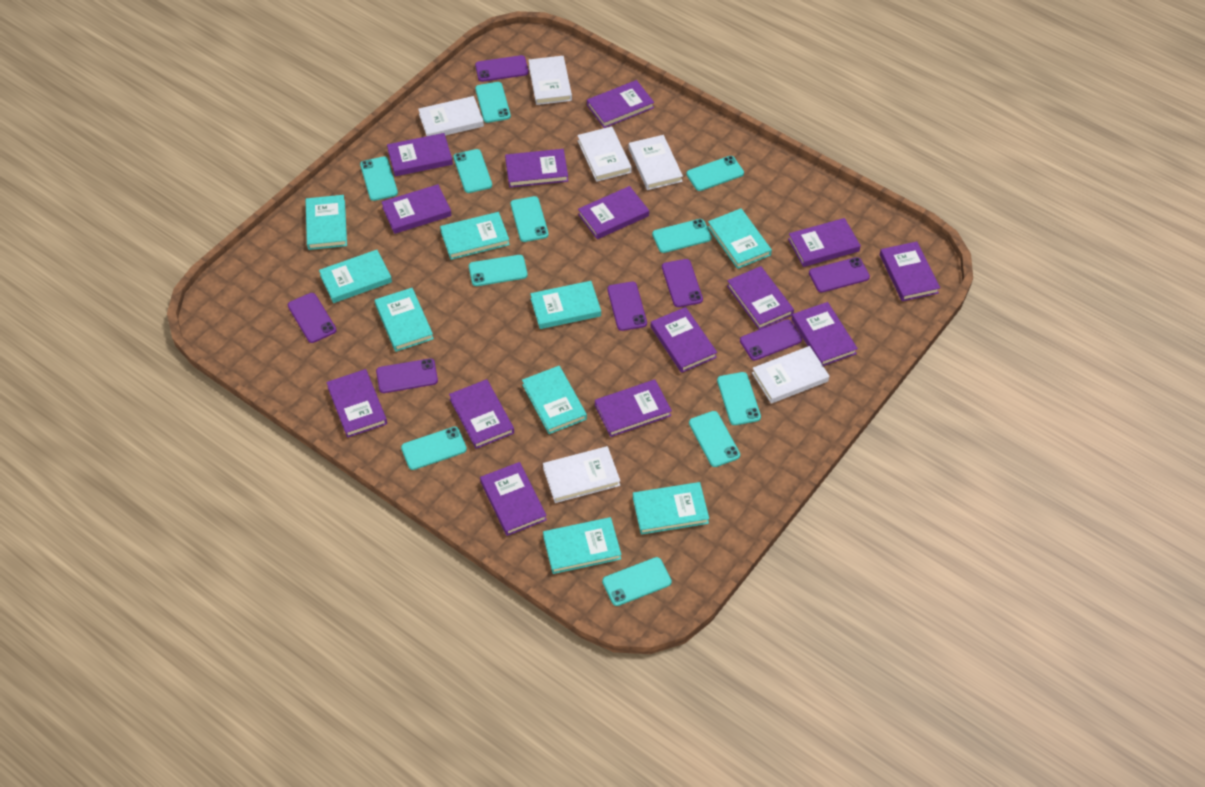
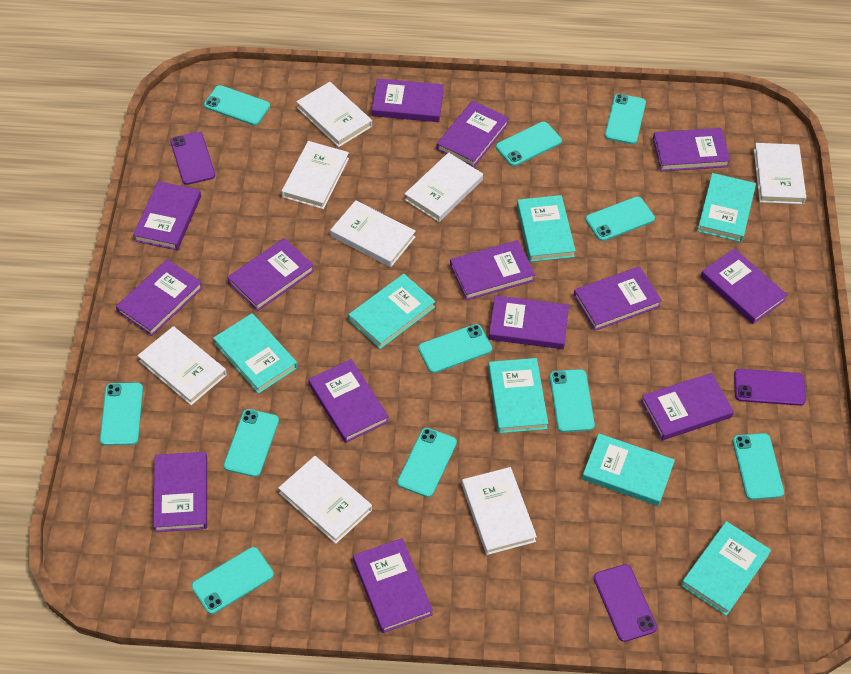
purple phone: [288,293,336,343] [376,358,438,393] [475,55,529,82] [607,282,647,331] [662,259,703,307] [740,319,802,360] [809,257,870,292] = 7 -> [170,132,215,185] [594,564,657,642] [734,369,806,406] = 3
turquoise book: [305,195,347,250] [319,250,392,303] [375,288,434,352] [440,212,510,260] [522,366,587,434] [530,281,601,329] [543,517,621,574] [633,482,709,535] [708,209,772,269] = 9 -> [213,313,298,394] [349,274,436,349] [488,358,548,433] [517,195,576,262] [582,434,675,506] [681,521,771,616] [697,173,756,242] = 7
white book: [418,96,484,136] [528,56,572,105] [543,446,620,503] [577,126,632,182] [629,135,683,190] [752,346,829,403] = 6 -> [138,326,227,405] [278,456,372,544] [281,141,349,209] [296,82,372,147] [330,200,416,267] [405,152,483,222] [462,467,537,555] [754,143,806,204] = 8

